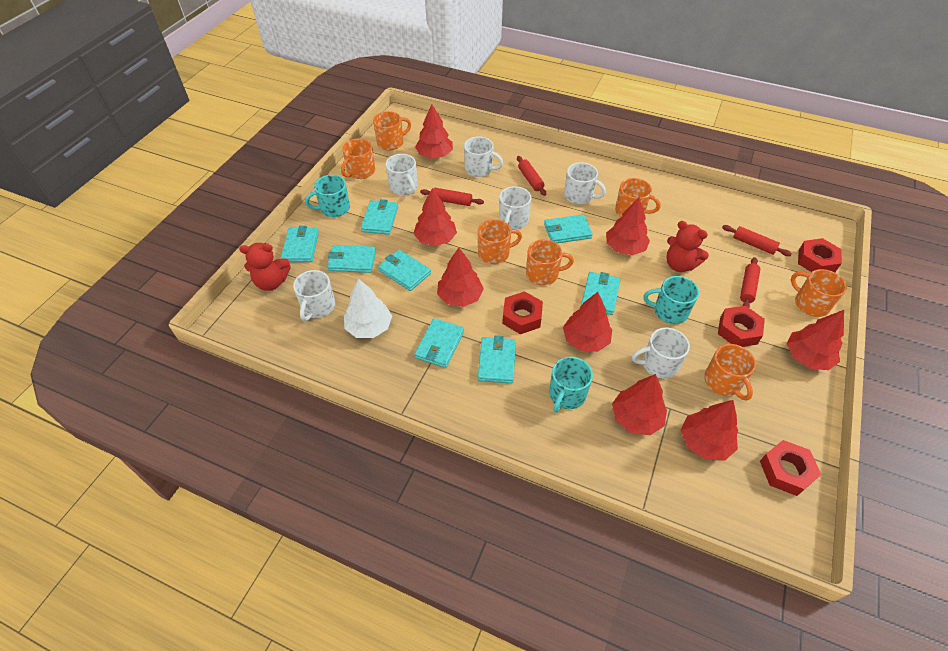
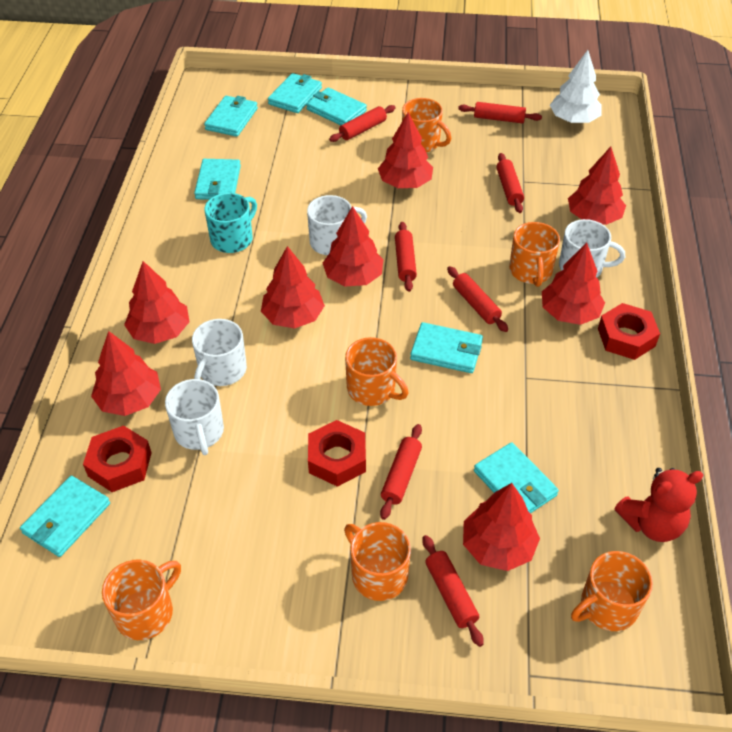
orange mug: [341,139,375,179] [373,111,411,150] [478,219,522,264] [526,239,574,286] [615,178,661,217] [704,344,756,401] [791,269,847,317] = 7 -> [102,559,181,640] [344,522,411,601] [345,337,408,406] [402,98,451,152] [509,222,560,287] [571,551,653,631] = 6
red nut: [502,291,543,334] [718,306,765,347] [760,440,821,496] [798,238,842,272] = 4 -> [83,426,152,492] [308,420,366,487] [598,303,660,360] = 3
red rolling pin: [420,188,484,206] [517,156,546,196] [722,225,792,256] [740,257,760,308] = 4 -> [329,105,396,142] [380,424,422,520] [395,222,417,292] [422,535,484,647] [447,266,508,332] [458,102,542,123] [496,153,524,213] = 7
red teddy bear: [239,243,291,291] [666,221,709,272] = 2 -> [615,468,704,542] = 1
turquoise mug: [305,175,350,217] [549,357,593,413] [644,276,699,324] = 3 -> [205,193,257,253] = 1
turquoise wallet: [281,226,319,262] [327,245,376,273] [361,199,398,235] [378,250,431,291] [414,318,464,368] [478,336,516,384] [544,215,593,243] [581,272,620,315] = 8 -> [20,476,110,557] [194,159,241,200] [204,96,258,137] [268,73,322,113] [306,87,367,125] [410,322,483,373] [474,442,559,513] = 7
white mug: [293,270,335,321] [385,154,418,195] [464,137,503,177] [499,186,531,230] [564,162,606,204] [632,328,690,379] = 6 -> [165,379,224,455] [192,319,247,386] [307,195,367,255] [559,219,625,277] = 4

